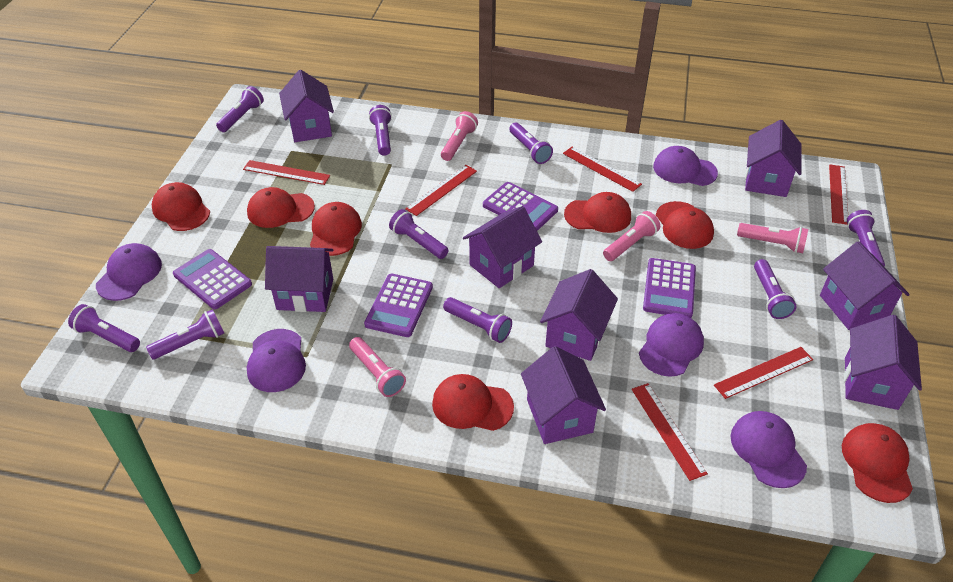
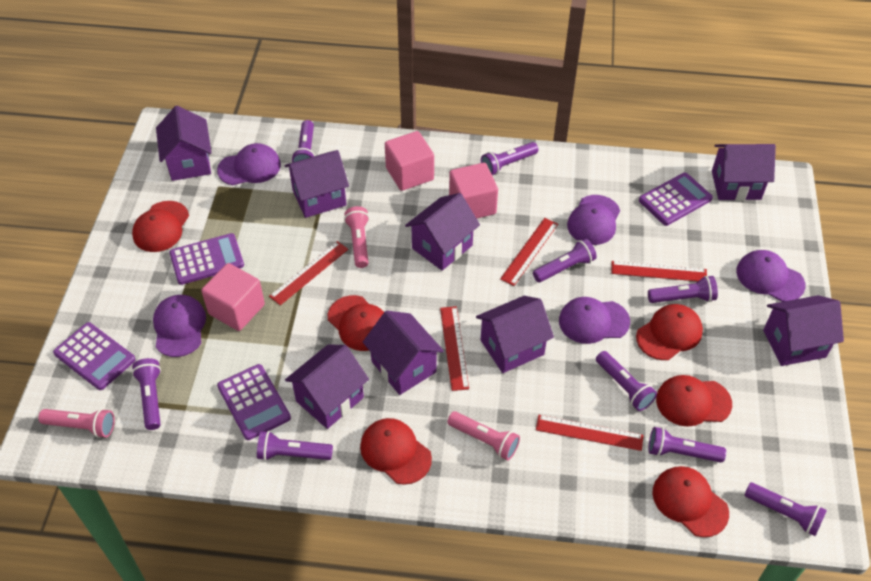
pink cube: none = 0 -> [201,263,265,331] [385,131,434,191] [449,163,498,219] = 3
pink flashlight: [349,337,406,397] [441,111,478,161] [603,211,660,261] [737,223,808,253] = 4 -> [38,408,115,438] [344,206,369,268] [447,411,520,460] = 3
red cap: [152,182,210,231] [247,187,315,228] [310,202,362,256] [432,374,514,431] [564,192,631,233] [656,201,714,249] [842,423,913,503] = 7 -> [132,201,189,252] [328,295,384,351] [360,418,432,485] [636,304,703,360] [653,466,729,537] [656,375,732,426] = 6
red ruler: [243,160,330,185] [405,165,477,216] [563,147,642,192] [632,383,708,481] [714,347,813,399] [829,164,848,225] = 6 -> [269,241,348,305] [440,306,469,391] [500,218,558,286] [536,415,644,451] [611,261,707,281] = 5

